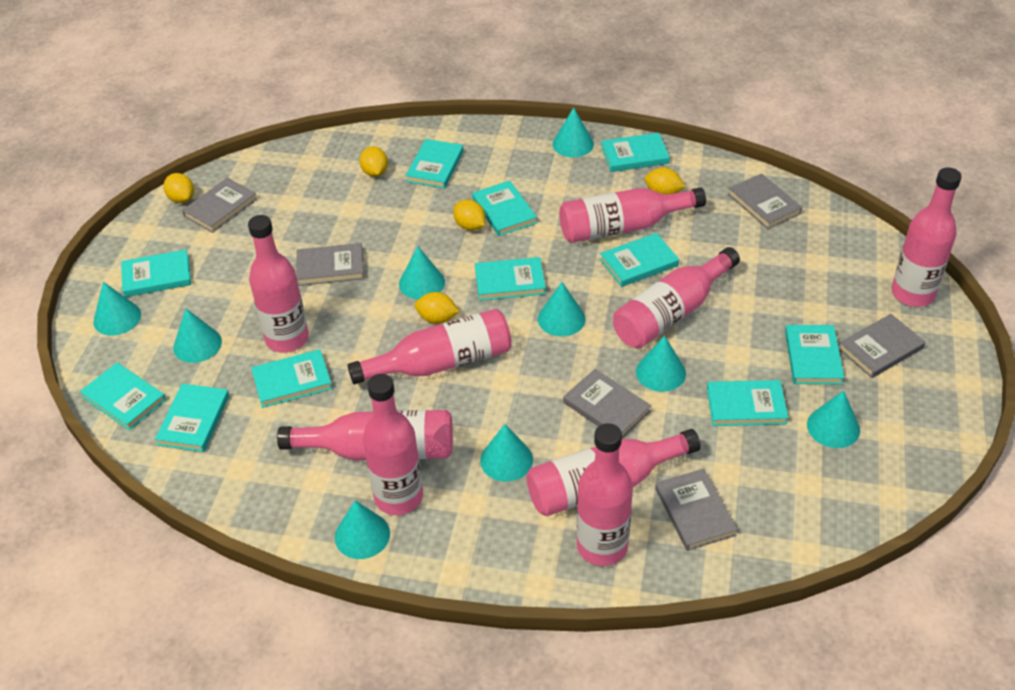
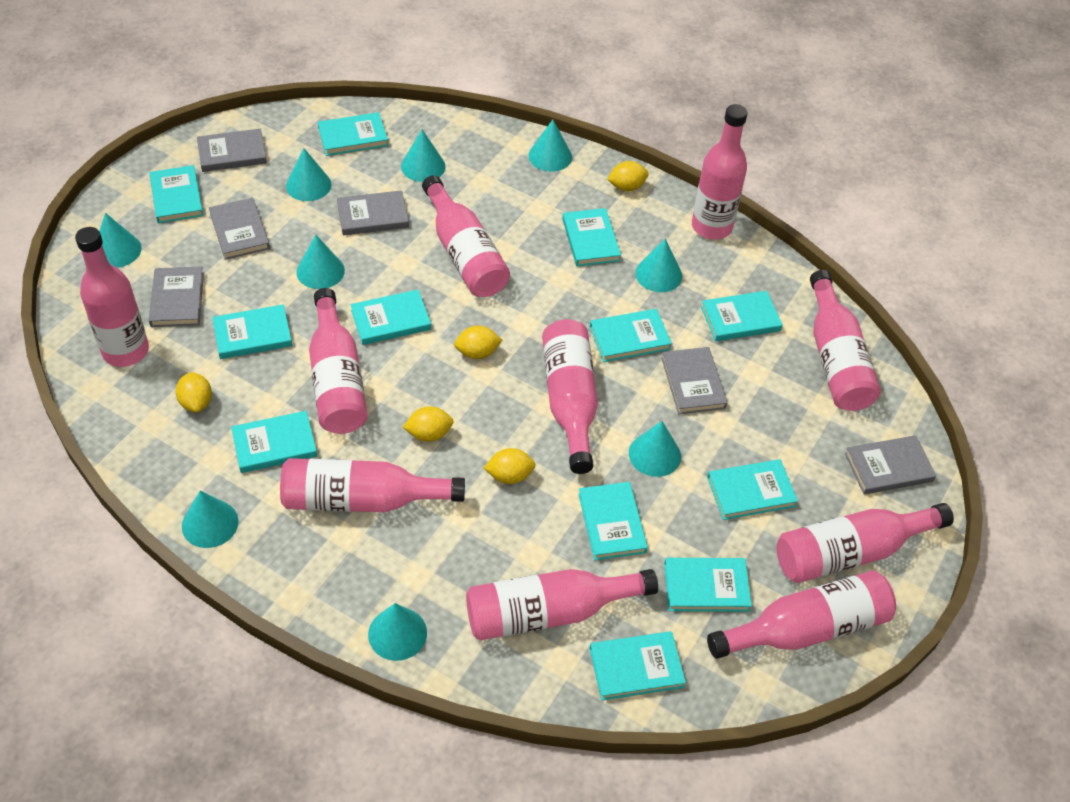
pink bottle: [248,215,309,353] [277,410,453,460] [348,309,512,384] [363,374,423,515] [526,429,701,516] [559,187,706,243] [576,423,633,566] [613,247,740,348] [891,167,962,307] = 9 -> [75,227,149,367] [280,458,465,512] [309,288,368,434] [422,175,510,297] [466,569,658,640] [542,319,598,474] [692,104,748,239] [707,570,896,659] [777,503,954,583] [810,270,881,411] = 10
turquoise book: [80,363,166,431] [121,250,191,297] [155,383,229,452] [251,349,332,408] [406,139,464,189] [472,180,537,236] [475,257,546,301] [600,233,679,287] [601,133,670,172] [707,380,788,426] [785,325,844,384] = 11 -> [149,165,203,223] [212,305,292,359] [231,411,317,473] [318,112,388,156] [350,290,431,345] [562,208,621,266] [578,482,648,560] [590,309,672,362] [590,631,686,700] [664,558,752,612] [701,291,783,341] [707,459,798,520] = 12

